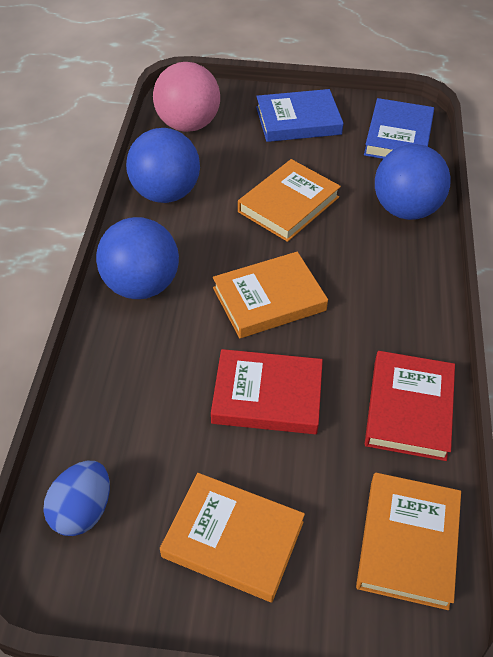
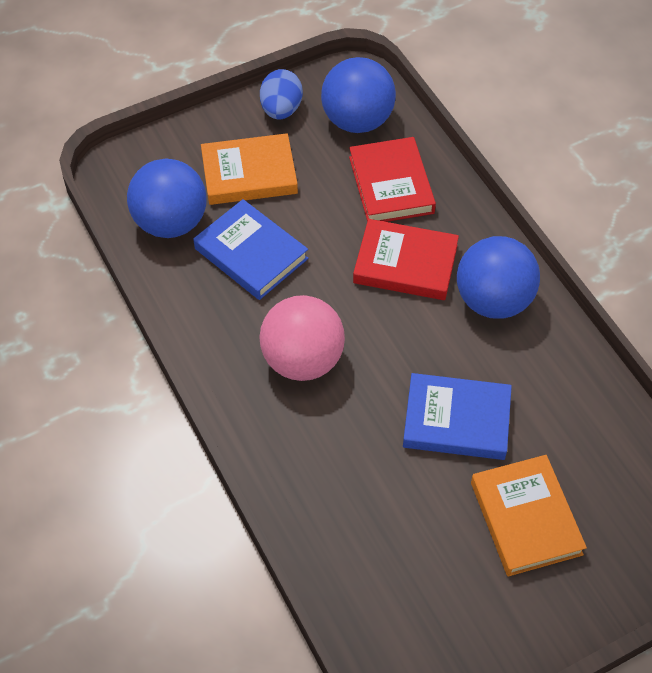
orange book: [160,473,305,602] [213,252,328,338] [238,159,341,242] [356,473,461,610] = 4 -> [201,133,298,205] [471,455,587,577] = 2

